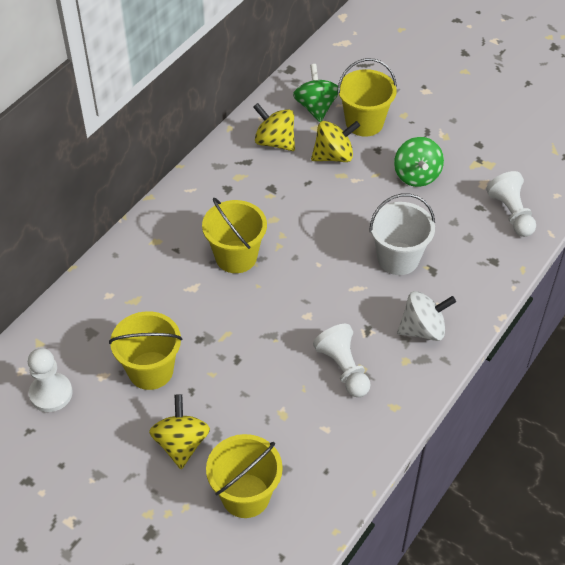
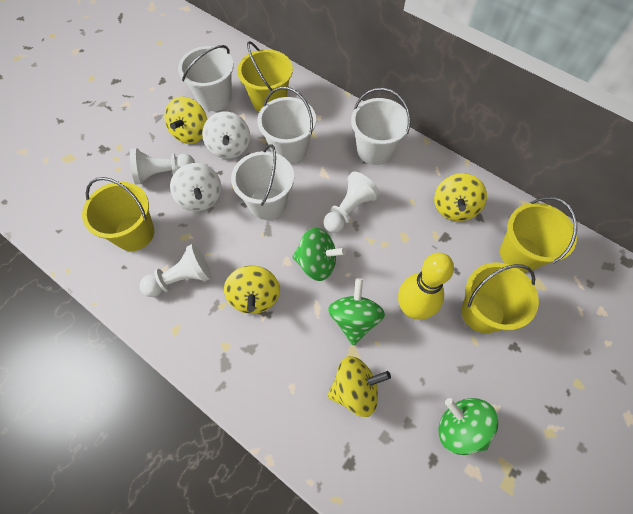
green spinning top: [293,64,338,122] [394,137,444,187] = 2 -> [292,228,346,281] [328,278,385,345] [438,398,498,455] = 3
white bucket: [369,194,435,275] = 1 -> [178,45,234,111] [231,144,294,220] [257,87,316,164] [351,88,410,165] = 4
white spinning top: [397,291,456,341] = 1 -> [170,163,221,211] [202,111,250,159] = 2
yellow bowling pin: none = 0 -> [398,253,454,320] = 1
yellow spinning top: [149,394,210,469] [253,103,295,151] [311,121,360,162] = 3 -> [164,96,207,144] [224,266,280,314] [327,356,391,417] [434,173,487,221] = 4

